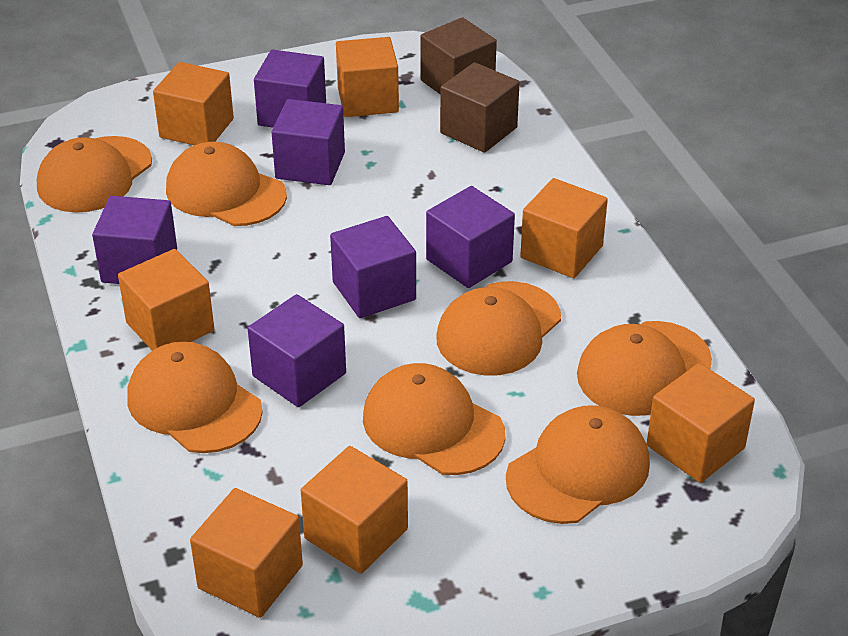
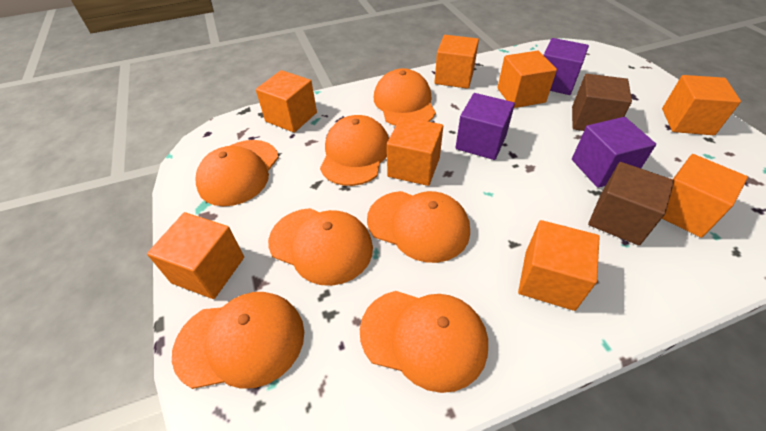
orange cube: [118,249,214,351] [153,62,234,145] [190,488,303,618] [301,446,408,574] [336,37,399,117] [520,178,608,278] [647,363,755,483] = 7 -> [147,212,244,299] [256,70,317,133] [387,117,443,186] [434,35,479,89] [497,51,557,108] [518,220,600,311] [662,75,741,135] [662,154,748,238] = 8
purple cube: [92,196,177,284] [248,294,346,407] [254,49,326,127] [272,99,345,185] [330,216,416,318] [426,186,515,288] = 6 -> [456,93,515,160] [544,38,589,95] [572,117,656,188] = 3

